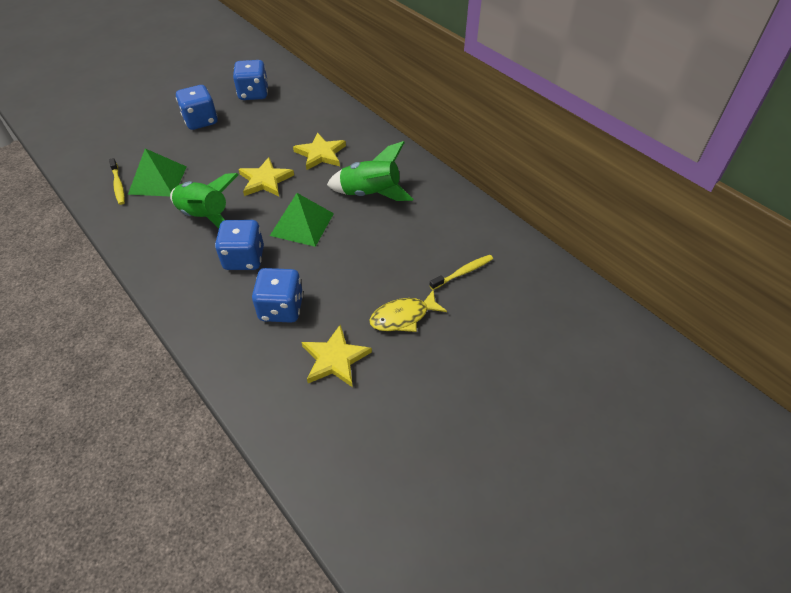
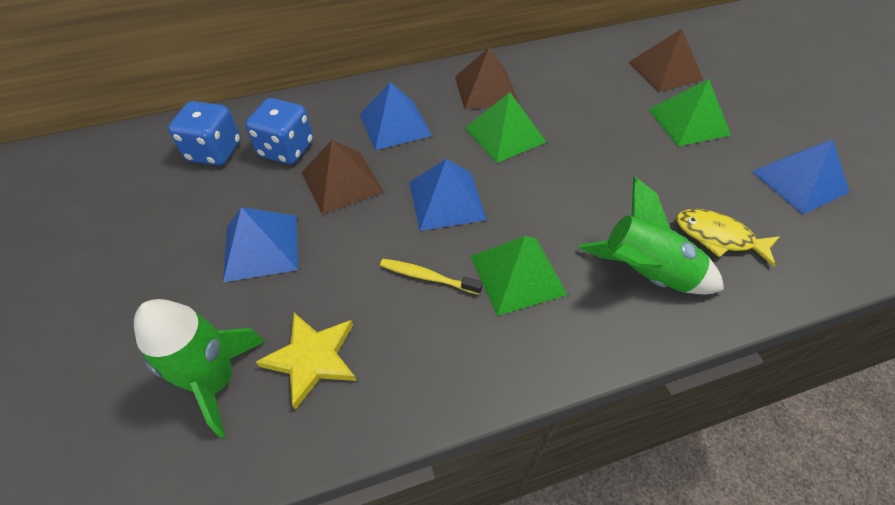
blue dice: [176,85,218,130] [215,220,264,270] [233,60,268,100] [252,268,303,323] = 4 -> [168,101,241,166] [245,98,313,164] = 2
blue pyramid: none = 0 -> [223,207,298,282] [360,82,432,150] [409,159,487,231] [751,139,850,214] = 4
brown pyramid: none = 0 -> [302,140,384,215] [455,48,519,110] [628,29,703,92] = 3
green pyramid: [128,149,187,196] [270,193,334,247] = 2 -> [465,92,546,163] [471,236,568,316] [648,79,731,146] = 3
yellow star: [239,157,294,196] [293,132,346,170] [302,325,372,387] = 3 -> [256,313,357,410] = 1
yellow toothbrush: [109,158,125,205] [429,255,493,290] = 2 -> [380,259,483,295] = 1

